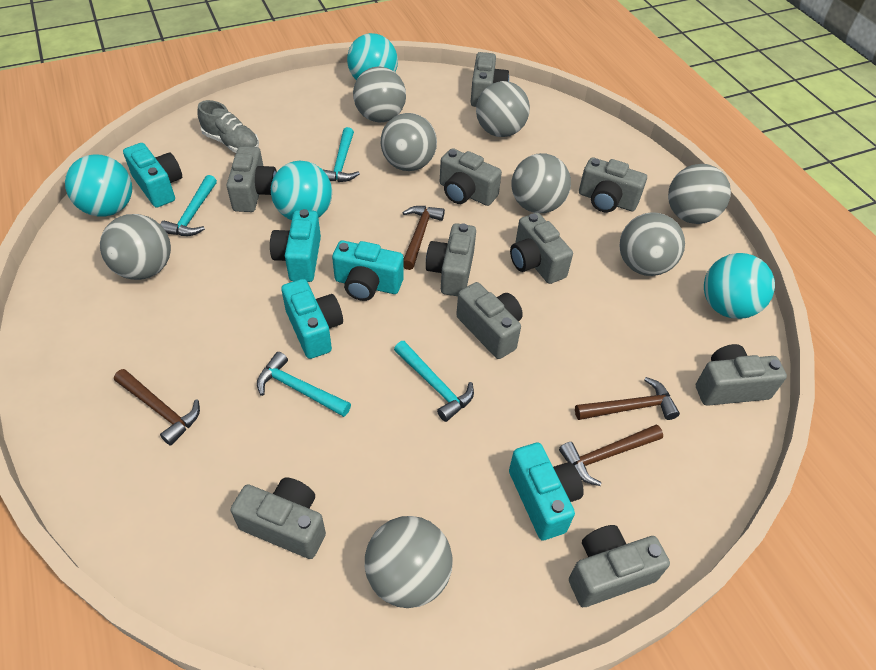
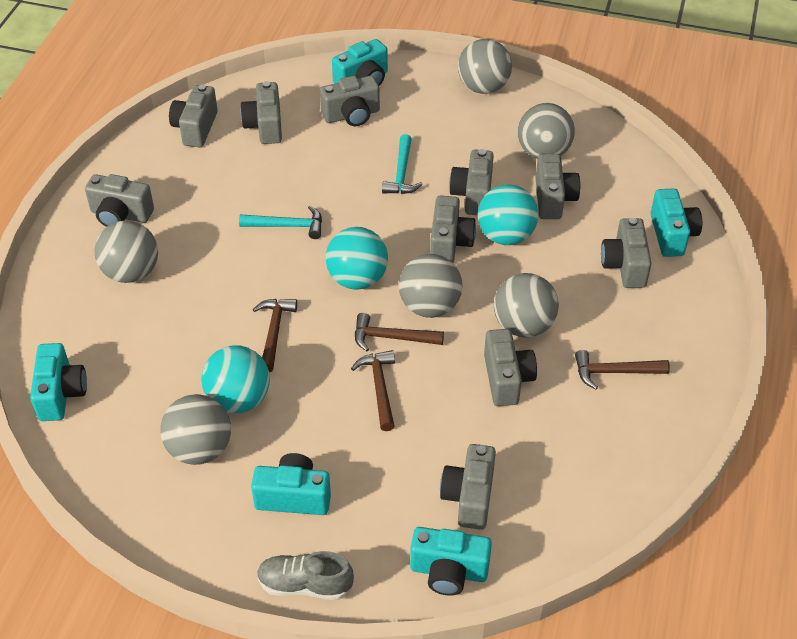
grey ball: [100,214,171,280] [353,67,406,122] [365,516,453,608] [381,113,437,171] [476,81,530,137] [511,153,571,213] [619,212,685,276] [668,164,731,224] = 8 -> [94,221,158,283] [160,394,231,465] [399,254,462,318] [458,39,512,94] [494,273,559,338] [518,103,575,159] = 6
turquoise ball: [65,154,132,217] [271,161,332,220] [347,33,398,80] [704,253,775,319] = 4 -> [201,346,270,413] [326,227,388,290] [478,184,538,245] = 3
turquoise hammer: [160,175,217,236] [257,352,351,417] [322,127,360,182] [394,341,474,422] = 4 -> [239,206,322,239] [382,134,423,194] = 2

